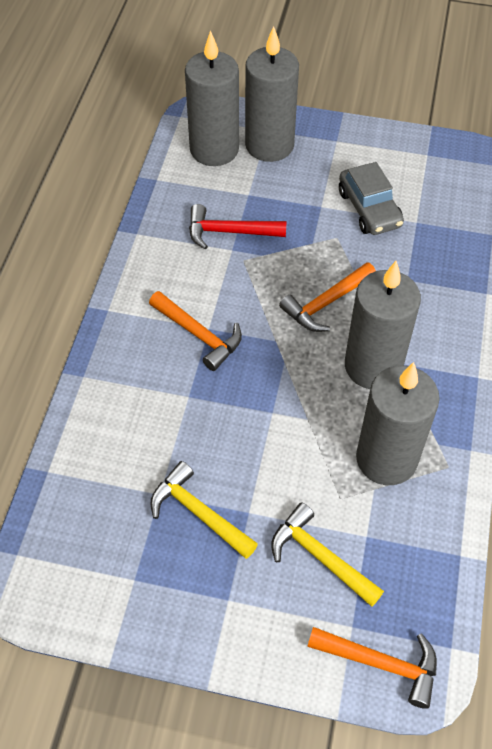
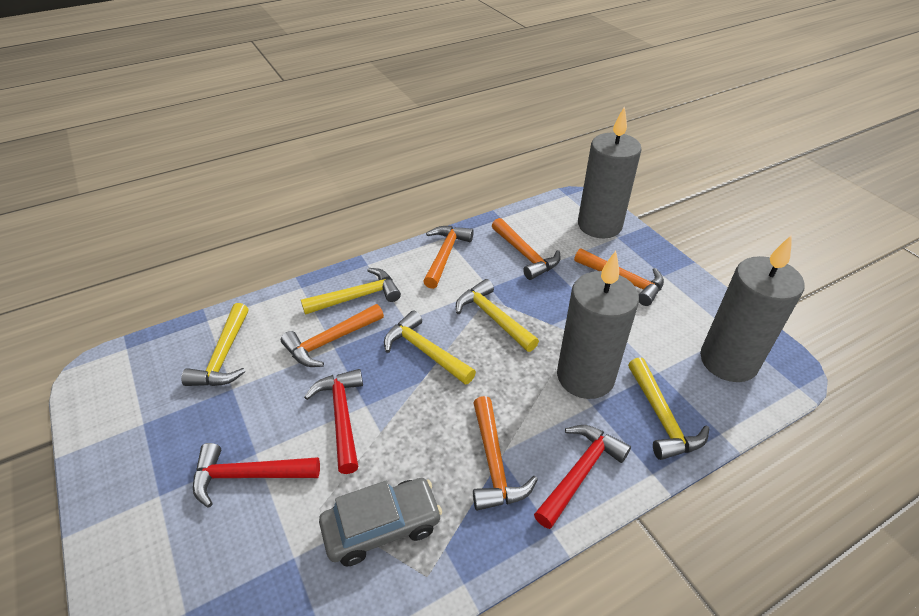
grey candle: [185,30,239,166] [245,26,299,162] [345,261,421,389] [356,362,440,485] = 4 -> [557,251,639,399] [578,106,642,238] [700,235,805,382] = 3
orange hammer: [149,291,242,371] [279,262,376,332] [307,627,437,709] = 3 -> [281,304,384,367] [423,226,474,289] [473,396,538,511] [492,218,560,280] [574,248,664,306] = 5
red hammer: [189,204,286,249] = 1 -> [193,443,320,508] [304,369,363,474] [534,425,631,529] = 3
yellow hammer: [150,461,258,559] [271,502,384,607] = 2 -> [181,303,248,386] [301,268,401,315] [384,311,476,385] [456,279,539,352] [628,357,709,460] = 5

